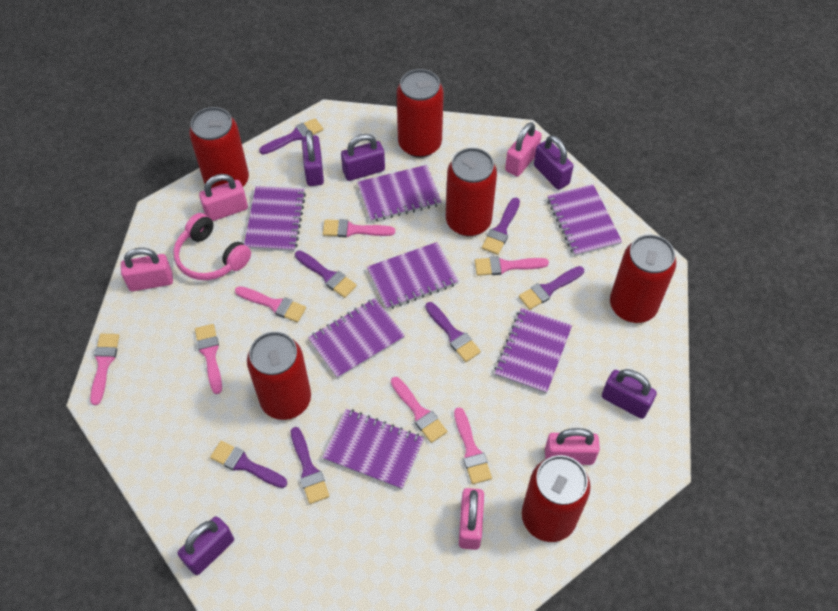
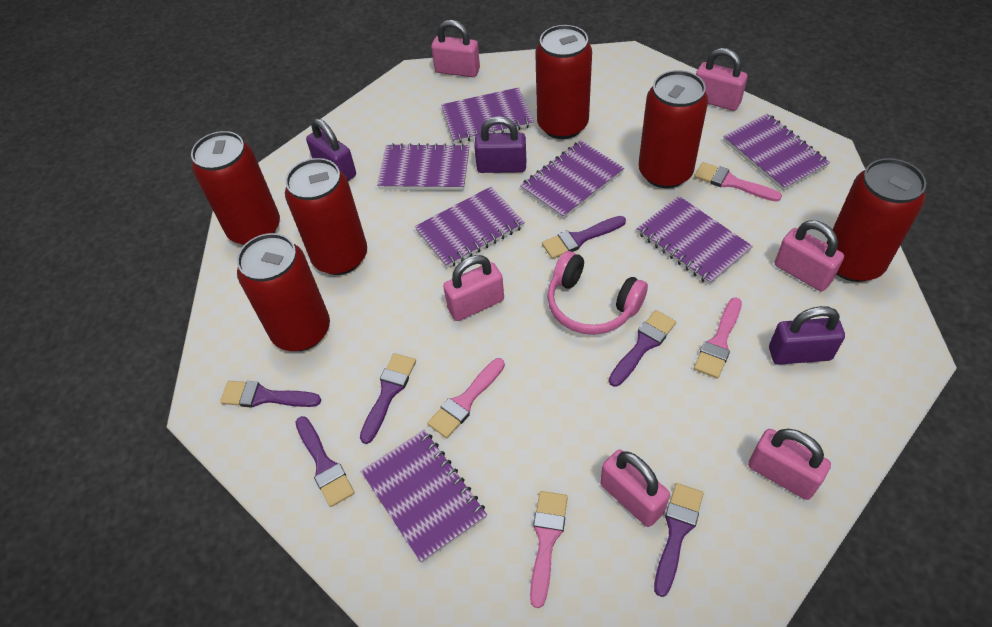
pink brush: [90,334,119,405] [195,324,222,394] [235,286,306,322] [323,219,395,237] [391,377,447,443] [454,407,492,484] [475,256,549,276] = 7 -> [428,358,505,438] [530,491,568,608] [694,162,782,202] [694,297,742,378] = 4
pink padlock: [121,248,173,291] [199,174,248,221] [459,488,484,550] [505,122,542,177] [545,428,600,465] = 5 -> [431,20,480,77] [443,255,504,321] [600,449,670,527] [696,48,747,111] [748,429,831,500] [775,221,844,291] = 6
purple brush: [210,441,287,488] [259,118,323,154] [291,427,329,504] [295,251,357,298] [425,302,481,362] [482,198,520,255] [519,266,584,310] = 7 -> [220,381,321,408] [296,416,355,507] [360,353,416,444] [542,216,626,259] [609,310,676,387] [654,483,703,597] = 6
purple padlock: [178,516,234,575] [302,130,324,186] [341,134,385,181] [534,135,574,190] [602,369,657,419] = 5 -> [306,119,356,181] [474,116,526,173] [769,306,845,365] = 3

